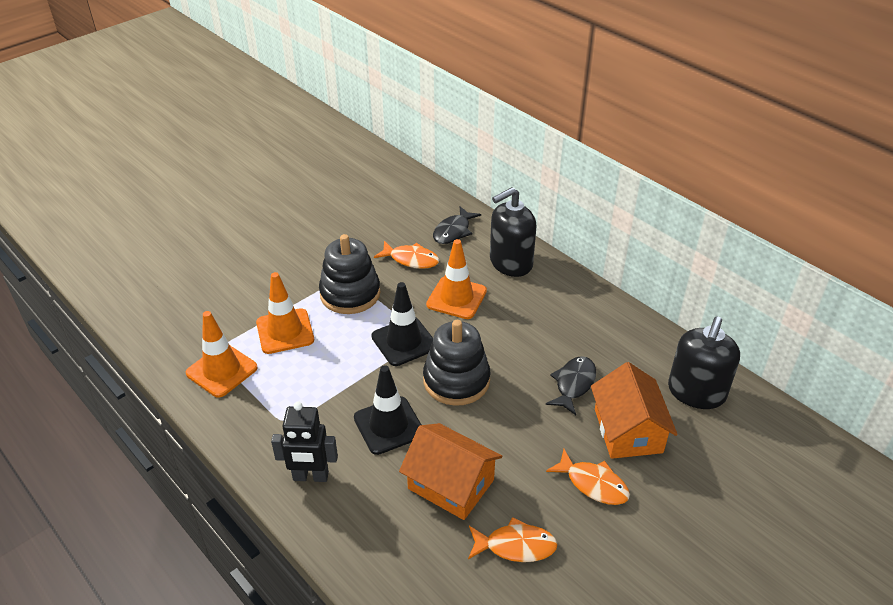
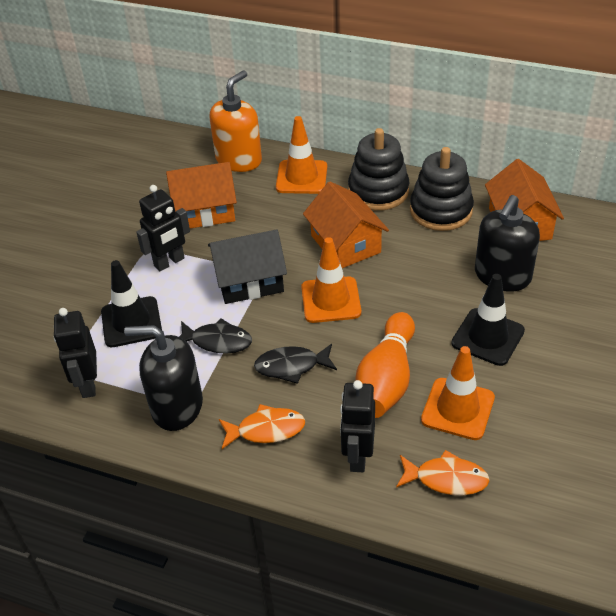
black house: none = 0 -> [208,229,287,304] = 1
black robot: [271,402,338,482] = 1 -> [54,308,97,398] [136,185,190,271] [340,380,375,472] = 3
orange bowling pin: none = 0 -> [355,312,415,418] = 1
orange fish: [374,241,439,269] [468,517,558,562] [546,449,630,505] = 3 -> [219,404,305,449] [396,450,490,495] = 2
orange house: [399,423,502,520] [591,362,678,459] = 2 -> [166,162,237,228] [303,182,389,268] [485,159,564,241] = 3
orange soap dispenser: none = 0 -> [210,70,262,172] = 1

